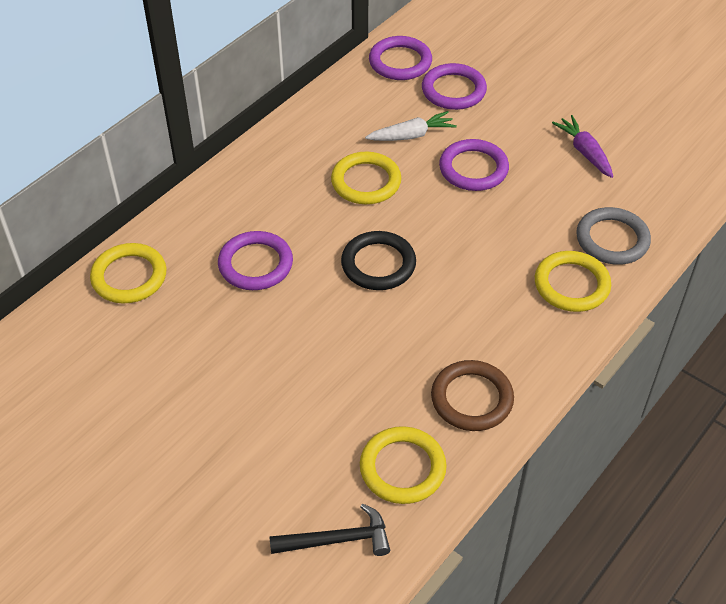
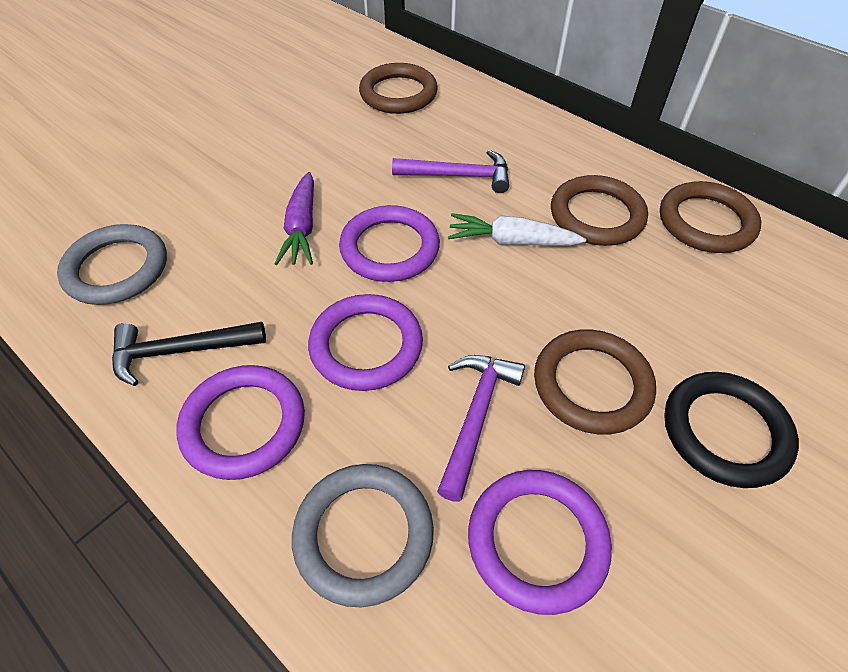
brown ring: [431,360,514,431] = 1 -> [359,63,438,114] [534,329,656,435] [551,175,648,246] [660,181,761,253] = 4
grey ring: [576,207,651,265] = 1 -> [57,224,167,305] [292,464,434,607] = 2
purple hammer: none = 0 -> [392,150,509,193] [437,355,525,502] = 2
yellow ring: [90,243,167,303] [331,152,401,204] [360,426,447,504] [535,251,611,312] = 4 -> none = 0

